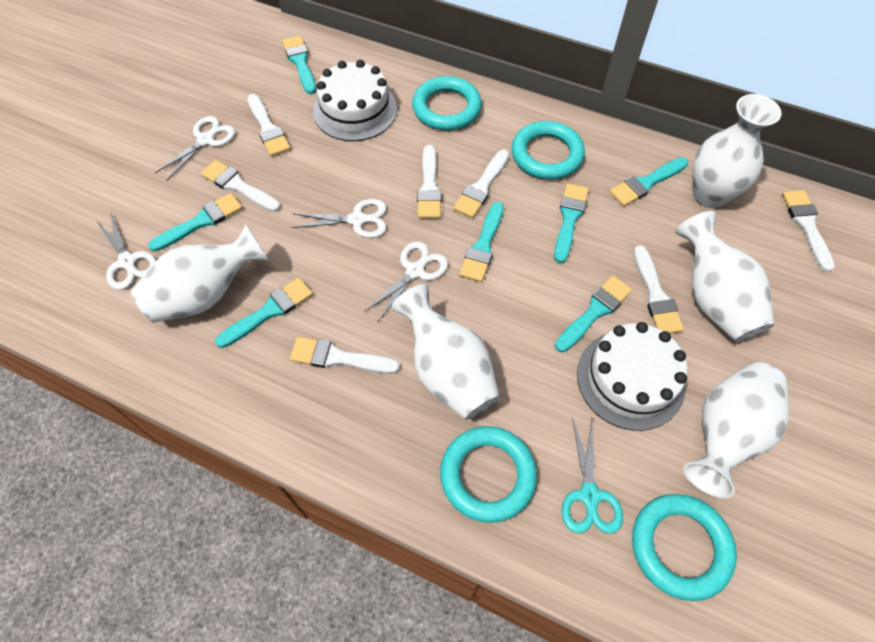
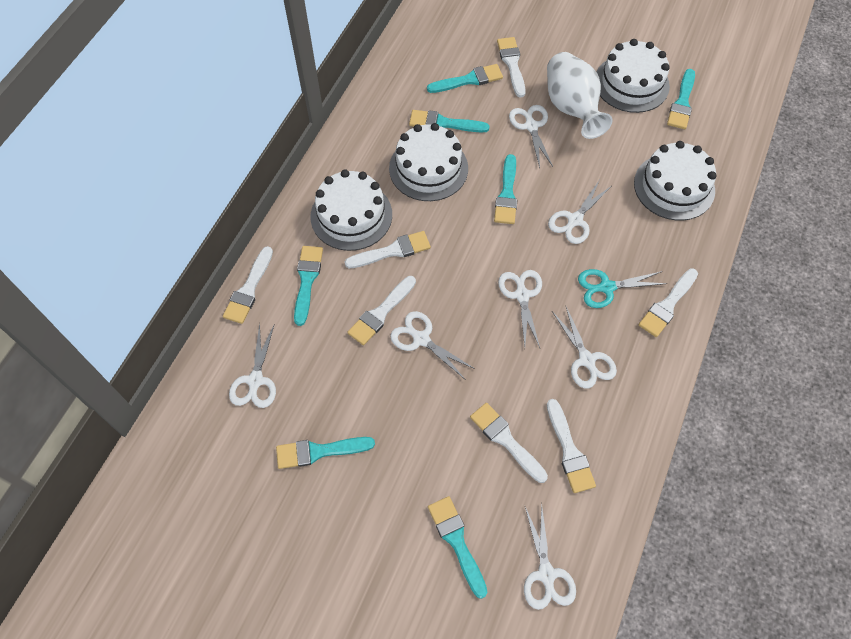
turquoise ring: [412,76,482,130] [440,426,537,523] [512,121,585,179] [632,494,737,601] = 4 -> none = 0
white cake: [313,60,397,141] [577,322,688,431] = 2 -> [310,169,392,251] [389,123,468,201] [596,39,670,113] [634,141,717,221] = 4
white scissors: [96,212,156,290] [155,116,235,181] [291,199,386,238] [364,241,448,323] = 4 -> [229,323,276,408] [390,311,475,380] [498,270,542,348] [509,105,553,168] [524,504,576,610] [548,181,611,244] [552,305,617,389] = 7
white vase: [131,224,268,323] [391,284,500,420] [675,211,774,342] [683,362,789,498] [692,94,782,208] = 5 -> [547,52,613,139] = 1

